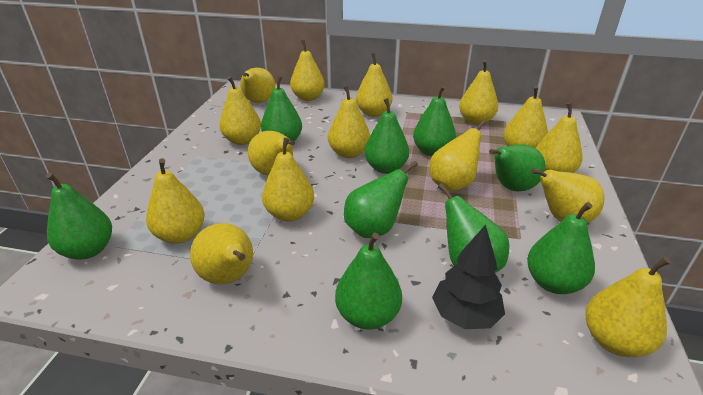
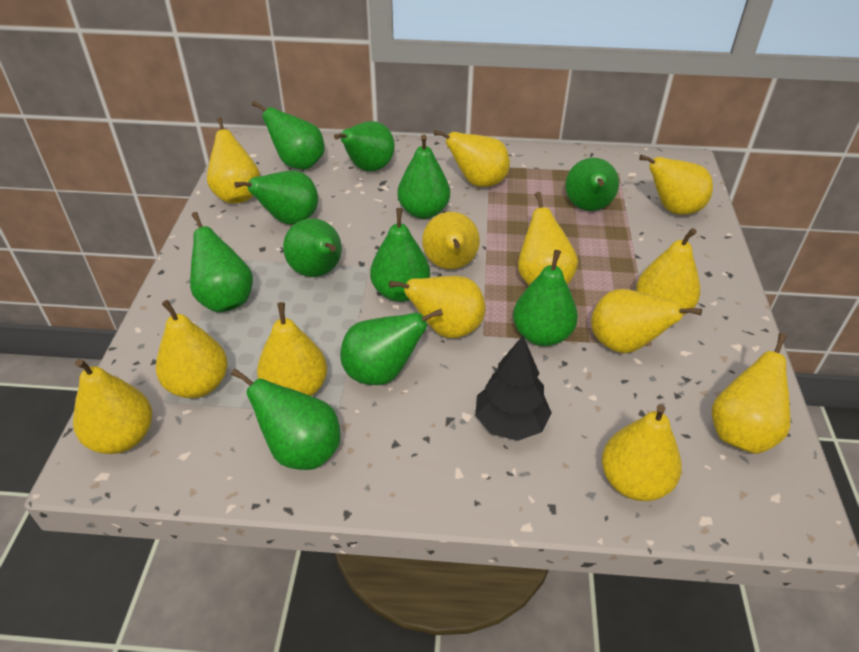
green pear: [46,173,112,259] [261,76,302,141] [335,233,402,330] [344,161,418,238] [364,98,409,174] [413,85,456,156] [438,183,509,273] [489,144,545,191] [527,202,595,294] = 9 -> [190,212,253,312] [231,368,341,470] [234,171,318,225] [252,101,325,170] [283,218,342,277] [334,121,395,172] [340,309,443,385] [370,208,430,302] [397,135,450,219] [513,250,578,346] [565,158,619,211] = 11
yellow pear: [146,158,204,244] [190,223,253,284] [219,76,261,145] [240,68,275,103] [248,131,295,176] [262,137,314,222] [290,40,325,101] [328,86,370,158] [356,52,392,117] [430,120,486,191] [459,60,498,125] [503,85,548,148] [531,168,605,223] [536,102,582,173] [585,256,671,357] = 15 -> [73,359,152,454] [156,300,228,398] [207,117,260,204] [257,302,327,396] [389,276,485,338] [422,212,480,269] [434,130,510,187] [518,192,578,285] [591,289,702,353] [602,404,682,501] [636,228,700,315] [639,155,713,215] [712,333,791,454] = 13

